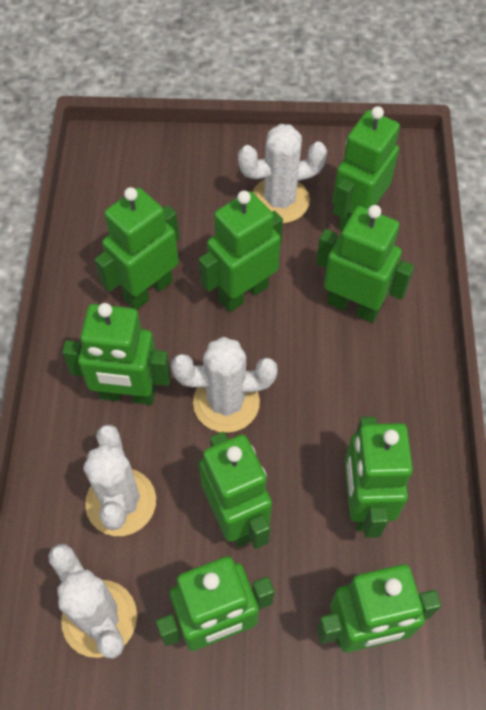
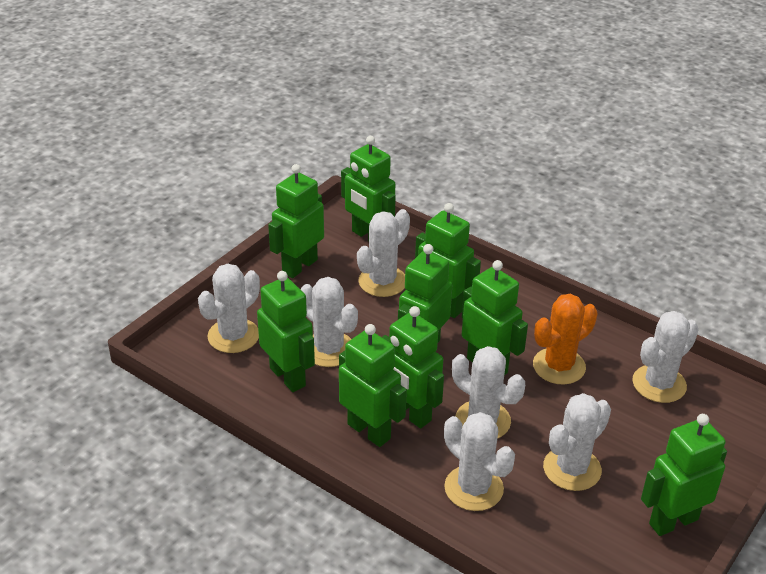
orange cactus: none = 0 -> [533,294,598,384] = 1
white cactus: [48,544,137,659] [83,425,156,536] [171,337,277,433] [238,124,327,223] = 4 -> [198,264,260,353] [300,277,358,367] [357,209,410,297] [444,412,515,511] [452,346,525,439] [543,393,611,491] [632,311,699,403] = 7

